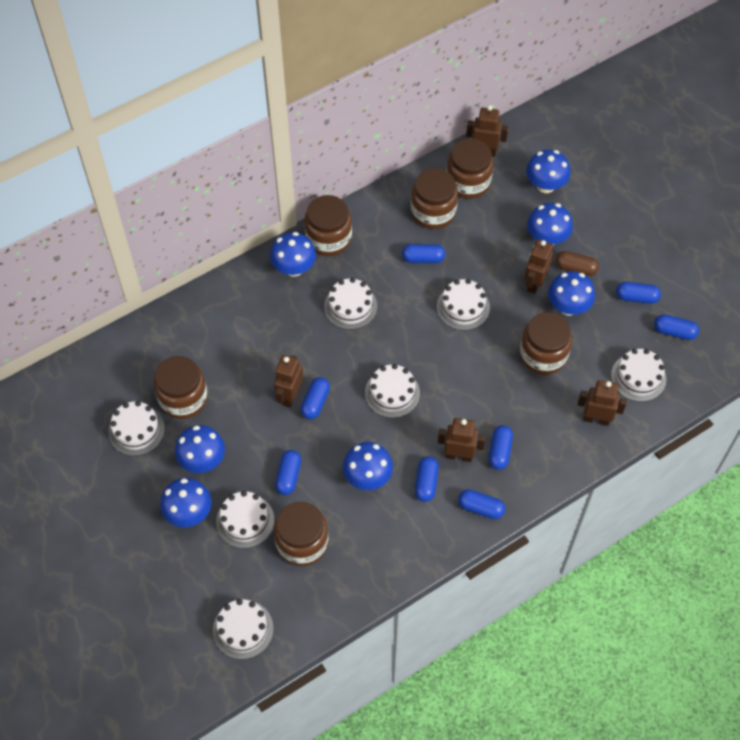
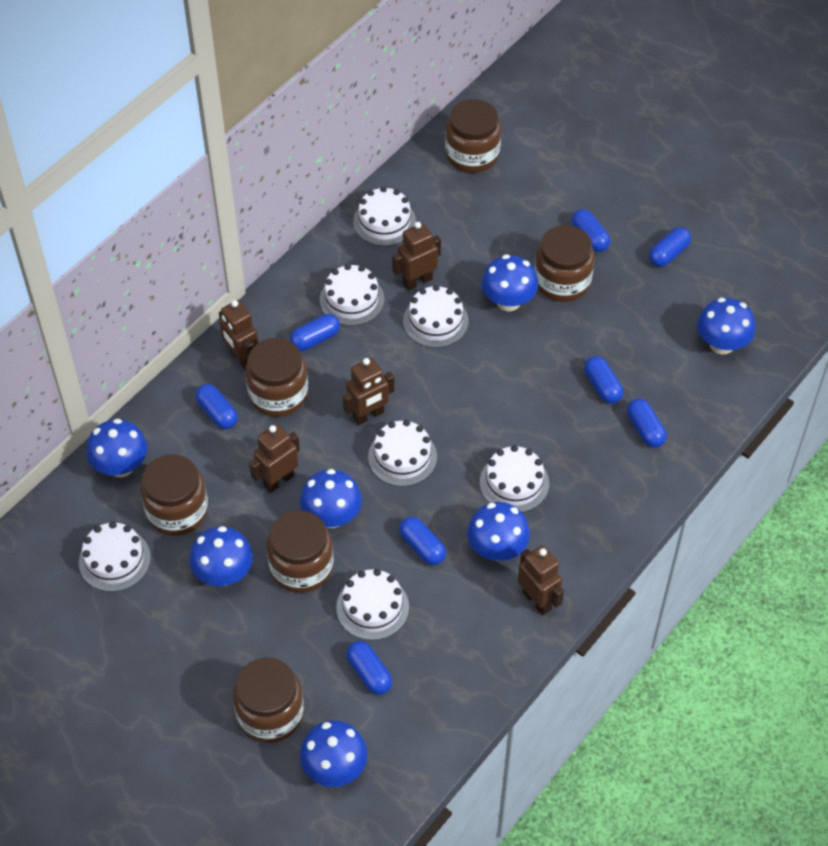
brown capsule: [556,251,599,276] = 1 -> none = 0

